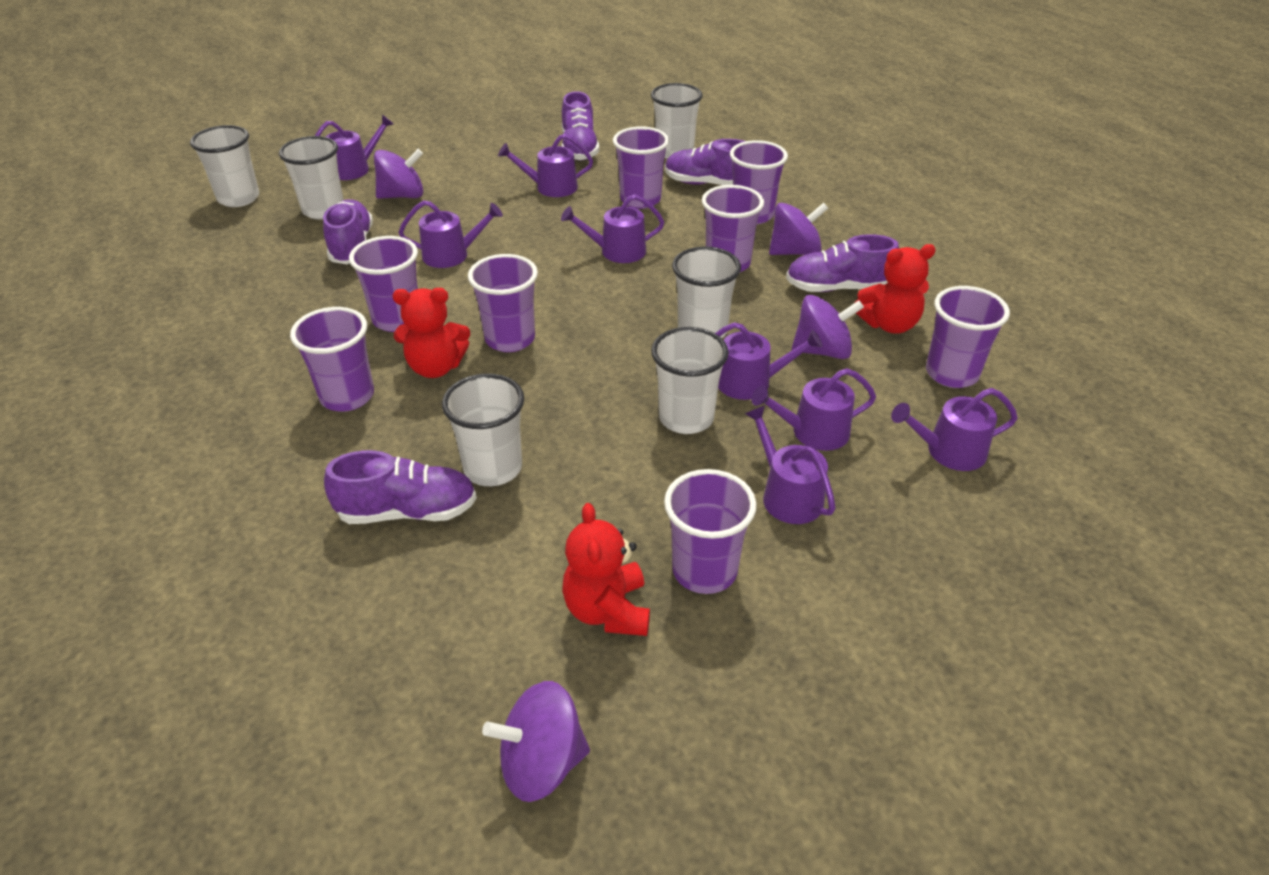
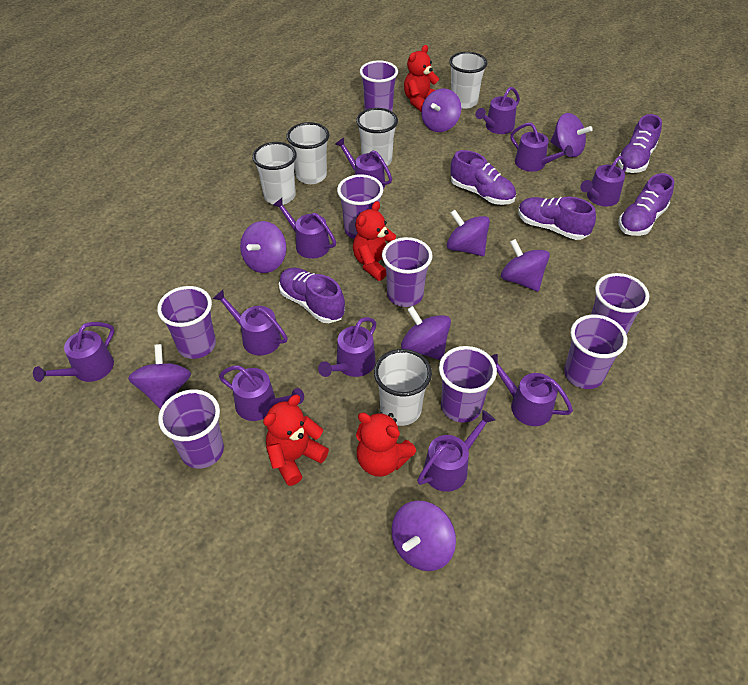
purple spinning top: [374,149,424,199] [482,681,590,802] [769,203,828,255] [792,295,864,359] = 4 -> [128,344,191,409] [240,221,286,273] [392,501,456,571] [401,306,451,360] [421,88,461,132] [447,210,490,256] [501,239,550,292] [550,113,593,157] = 8
purple watering can: [315,115,393,180] [398,200,503,268] [498,134,593,197] [561,194,664,263] [715,322,823,400] [745,405,836,524] [751,368,876,451] [891,388,1018,471] = 8 -> [33,322,114,382] [213,290,288,355] [219,365,304,421] [273,198,336,259] [318,317,376,377] [335,138,392,189] [417,410,495,492] [475,87,520,134] [491,354,573,426] [510,122,573,172] [580,156,627,207] = 11
red teddy bear: [393,288,470,378] [562,503,650,636] [855,244,936,334] = 3 -> [263,395,329,486] [353,201,396,281] [356,412,416,477] [404,45,439,111] = 4
white cup: [190,125,259,207] [279,136,344,220] [442,373,525,486] [651,83,703,159] [651,327,729,434] [672,246,741,338] = 6 -> [252,142,297,205] [287,122,329,184] [356,108,398,166] [374,349,432,426] [449,52,488,109] = 5

